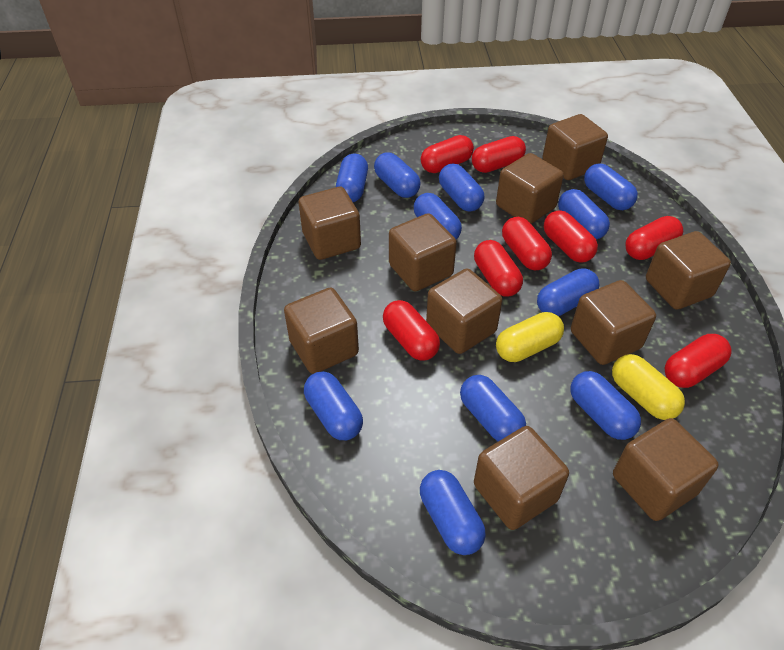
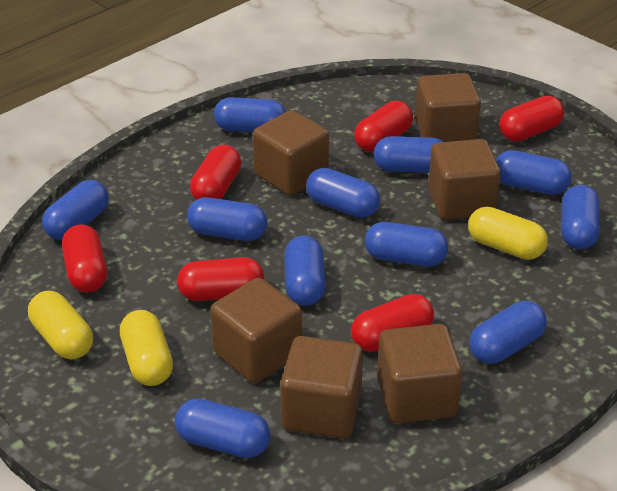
brown cube: [284,287,359,374] [299,187,361,260] [389,213,457,291] [426,269,503,354] [474,426,569,530] [496,153,564,224] [543,114,608,180] [571,280,656,365] [613,418,719,521] [646,231,731,310] = 10 -> [210,278,302,383] [253,110,329,196] [281,336,363,438] [377,324,462,424] [415,73,481,142] [428,139,501,220] = 6
red capsule: [383,300,440,361] [421,135,474,173] [472,136,526,173] [474,240,523,297] [502,217,552,271] [544,210,598,263] [625,216,683,260] [665,334,732,388] = 8 -> [62,224,107,292] [177,257,264,301] [190,145,242,200] [351,294,434,352] [354,101,413,152] [499,96,564,142] = 6
yellow capsule: [496,312,564,362] [612,354,685,420] = 2 -> [28,291,93,360] [120,310,173,386] [468,207,548,260] = 3

